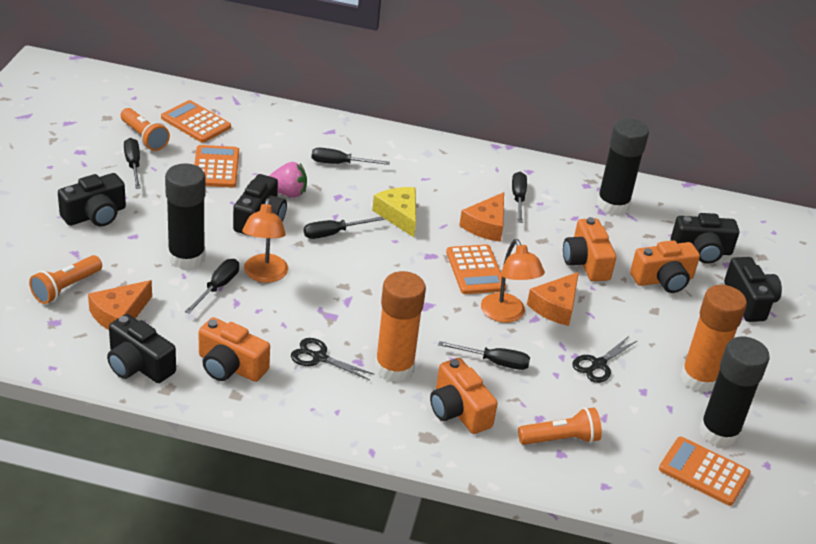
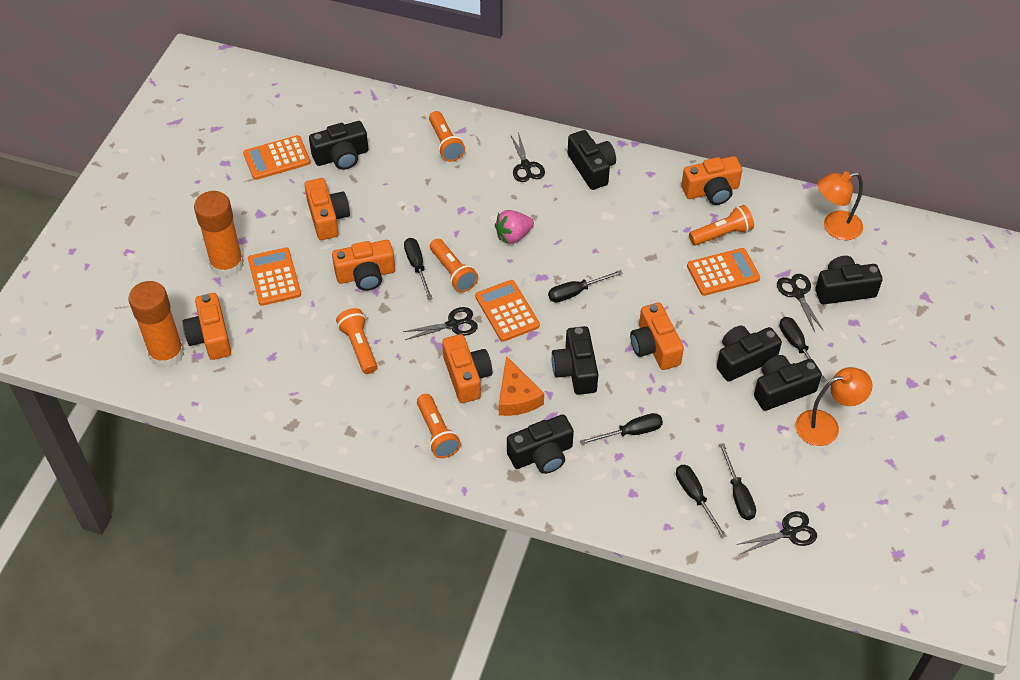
black camera: [58,173,126,226] [107,314,176,383] [233,174,287,236] [671,213,739,264] [724,257,782,322] = 5 -> [309,121,369,170] [507,415,574,474] [552,326,598,395] [568,130,616,190] [717,326,782,382] [754,355,822,411] [815,256,883,304] = 7
black glue stick: [165,163,206,270] [597,118,649,215] [699,337,770,448] = 3 -> none = 0
black scissors: [291,338,375,380] [572,336,638,383] = 2 -> [403,307,478,340] [510,132,545,182] [736,511,817,554] [777,274,824,332] = 4
orange camera: [199,317,270,382] [430,358,498,434] [563,217,616,281] [630,240,700,293] = 4 -> [182,293,231,360] [304,178,350,240] [332,240,395,291] [442,334,492,403] [630,302,684,370] [681,156,742,205] = 6
orange cheese: [88,280,152,330] [459,192,504,242] [527,272,579,326] = 3 -> [499,356,544,416] = 1
orange flashlight: [29,255,102,304] [121,108,170,151] [518,407,602,445] = 3 -> [336,308,377,374] [417,394,461,458] [429,111,465,162] [430,239,478,292] [689,205,754,245] = 5
yellow cheese: [372,187,416,237] = 1 -> none = 0

